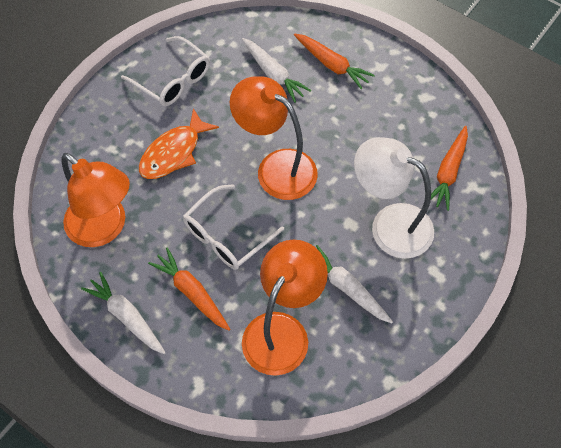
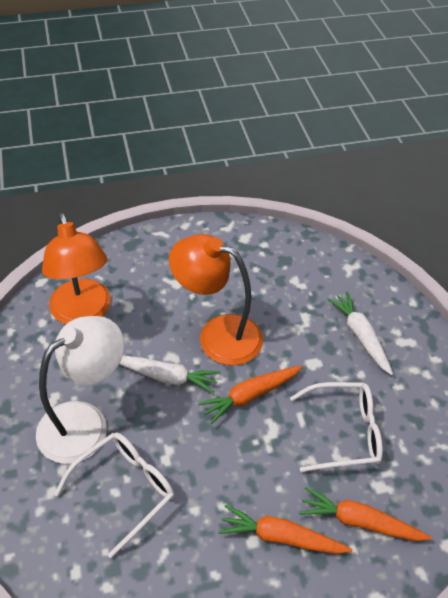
orange fish: [139,108,219,179] = 1 -> none = 0
orange lamp: [62,153,130,247] [230,76,318,200] [242,240,328,376] = 3 -> [42,213,111,324] [169,234,263,365] = 2
white carrot: [81,272,166,354] [242,38,312,103] [316,245,393,324] = 3 -> [119,355,220,394] [327,291,393,375] = 2

